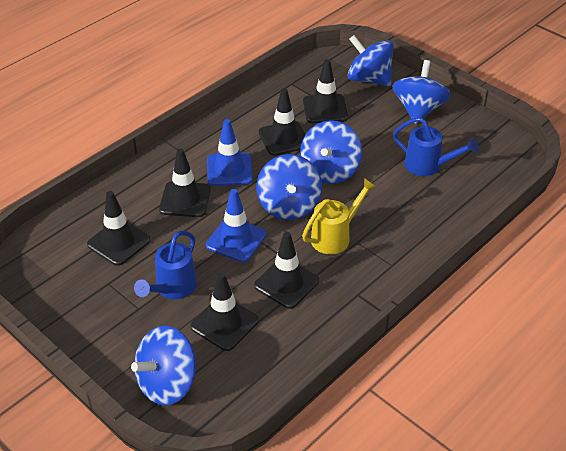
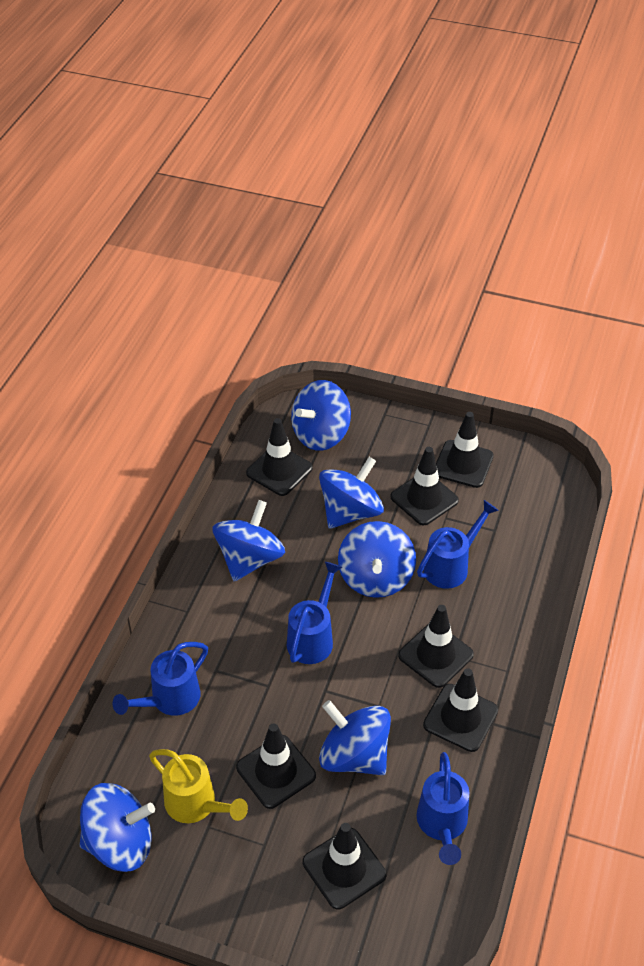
black traffic cone: [87,191,150,266] [159,149,211,217] [190,272,258,351] [254,232,319,309] [259,88,306,156] [303,59,348,123] = 6 -> [236,723,316,809] [246,418,313,496] [303,823,386,909] [390,447,459,525] [398,605,474,688] [423,668,498,752] [436,412,494,488] = 7
blue spinning top: [131,326,196,406] [256,154,322,220] [300,120,362,184] [348,35,394,86] [392,60,451,124] = 5 -> [80,783,155,872] [213,500,285,581] [291,380,351,451] [319,457,384,529] [319,700,391,775] [338,521,416,598] = 6
blue traffic cone: [206,189,267,262] [207,119,253,186] = 2 -> none = 0
blue watering can: [134,231,197,299] [393,117,479,176] = 2 -> [113,642,208,716] [287,562,342,664] [417,500,499,589] [417,752,469,865] = 4

